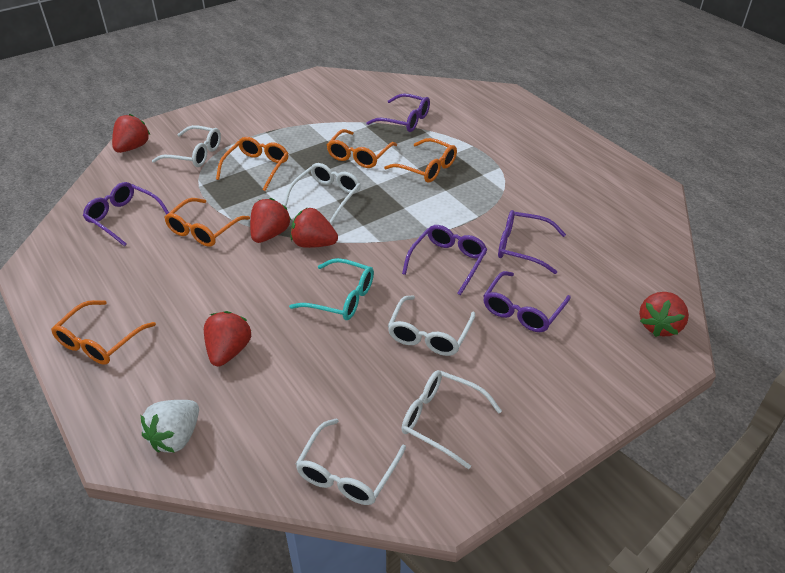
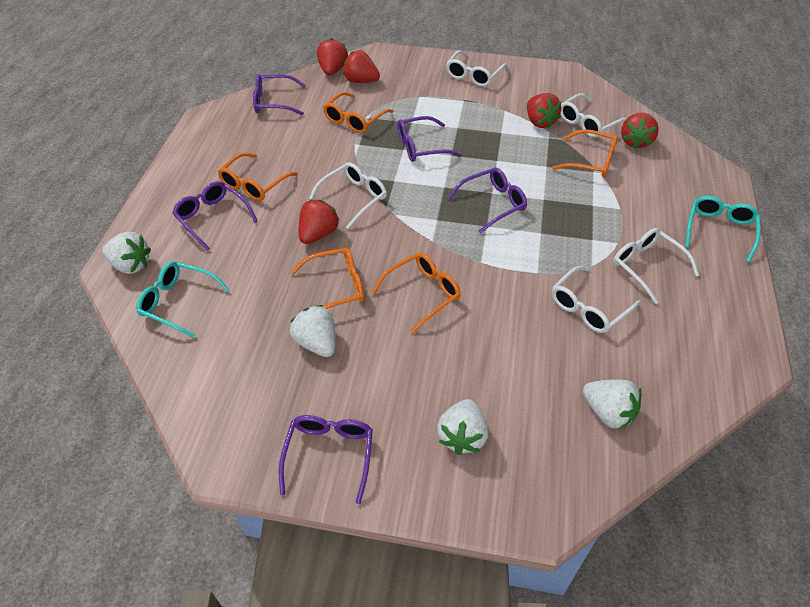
turquoise glasses: [289,258,374,320] = 1 -> [136,261,230,338] [685,196,760,263] = 2
white strawberry: [141,400,199,453] = 1 -> [102,232,151,274] [290,305,336,357] [437,399,488,455] [583,379,641,430] = 4

